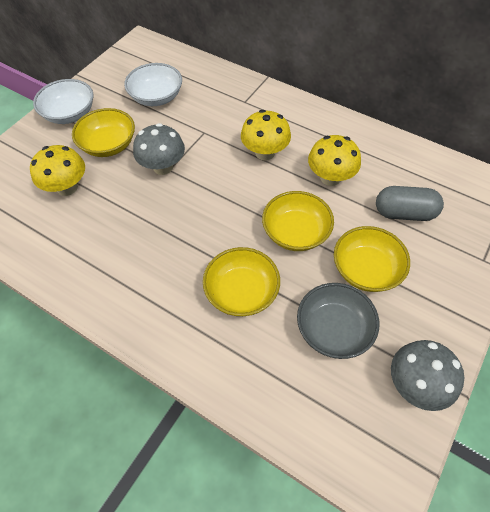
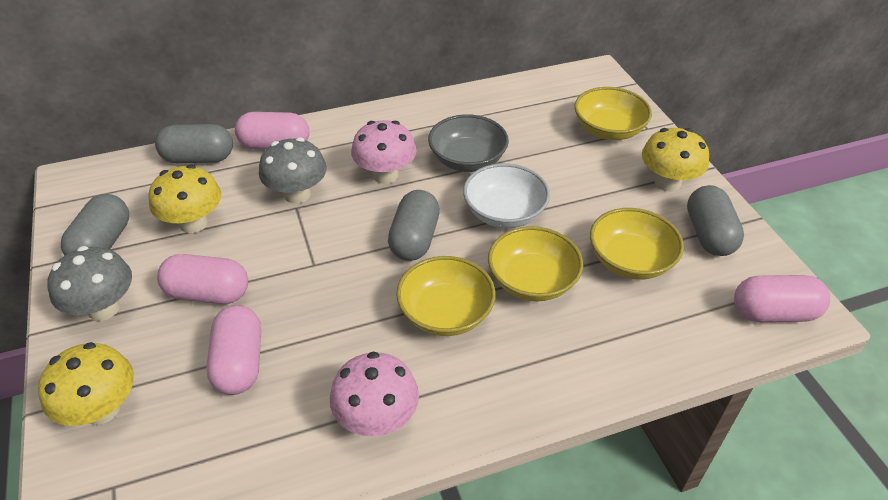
grey capsule: [376,186,444,221] = 1 -> [61,194,129,256] [155,124,233,163] [388,190,440,261] [687,185,744,256] = 4
pink capsule: none = 0 -> [157,254,248,304] [206,305,261,395] [235,112,309,150] [734,275,830,322] = 4
pink mushroom: none = 0 -> [330,352,419,436] [351,120,417,184] = 2
white bowl: [33,79,93,124] [124,63,182,106] = 2 -> [463,163,550,228] = 1

